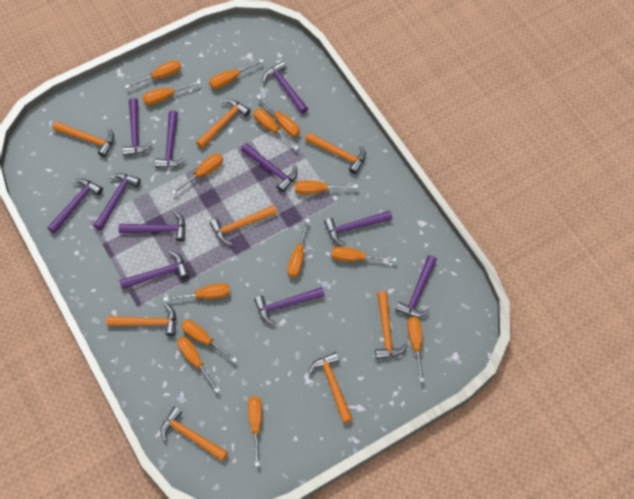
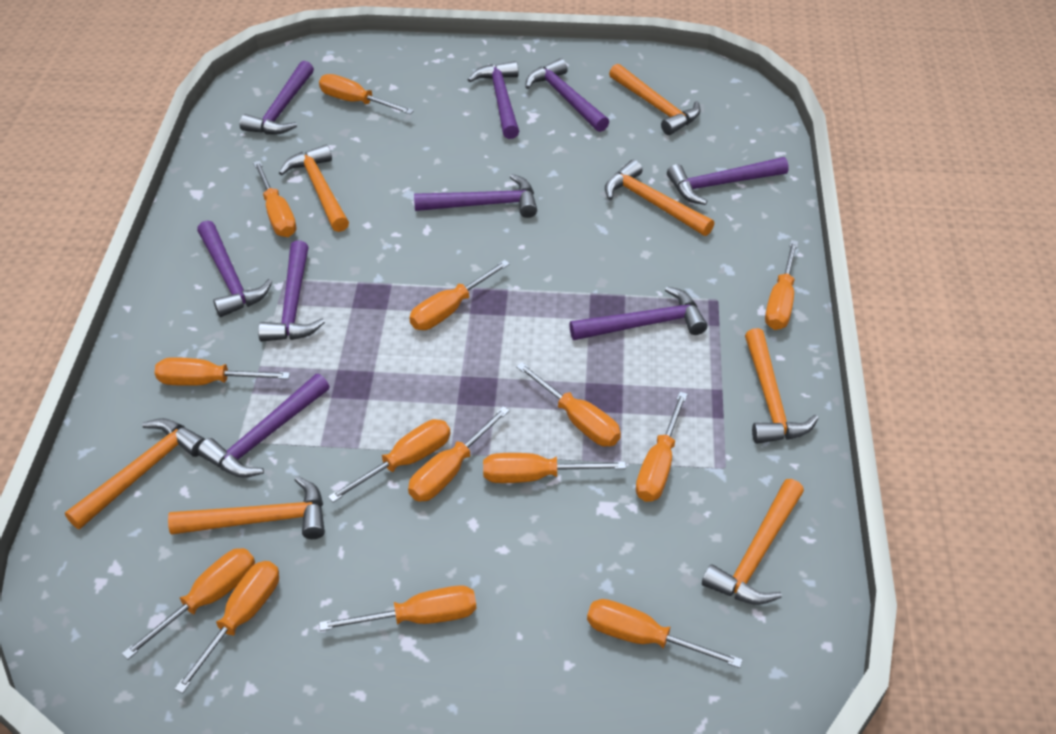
orange hammer: [53,121,114,157] [106,304,176,336] [161,407,228,461] [196,99,250,149] [210,205,277,245] [305,132,366,174] [309,352,353,423] [375,291,408,359] = 8 -> [65,418,205,529] [168,476,325,539] [279,145,349,232] [605,160,714,236] [609,64,701,135] [702,479,804,605] [745,328,819,444] = 7
purple hammer: [48,179,103,234] [94,173,141,230] [119,212,185,242] [119,251,189,289] [122,98,153,156] [155,111,186,168] [241,143,298,192] [254,287,325,325] [262,61,308,114] [324,210,392,245] [395,255,437,317] = 11 -> [197,220,273,317] [198,374,330,478] [240,61,314,135] [258,241,325,342] [414,174,537,218] [468,61,519,139] [525,58,609,132] [569,286,707,340] [667,157,789,205] = 9

